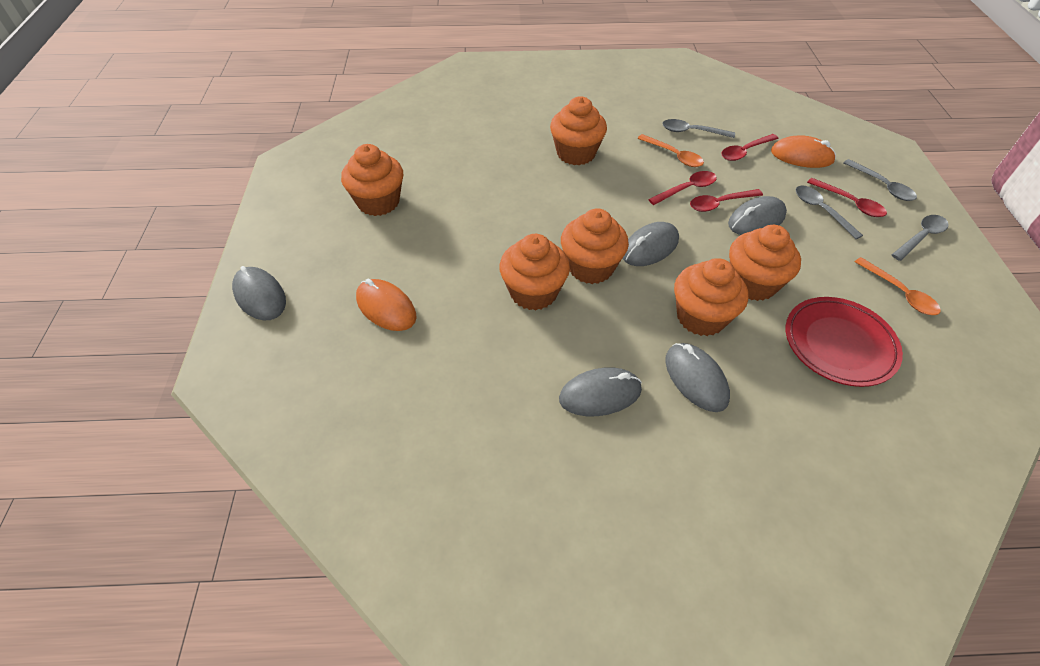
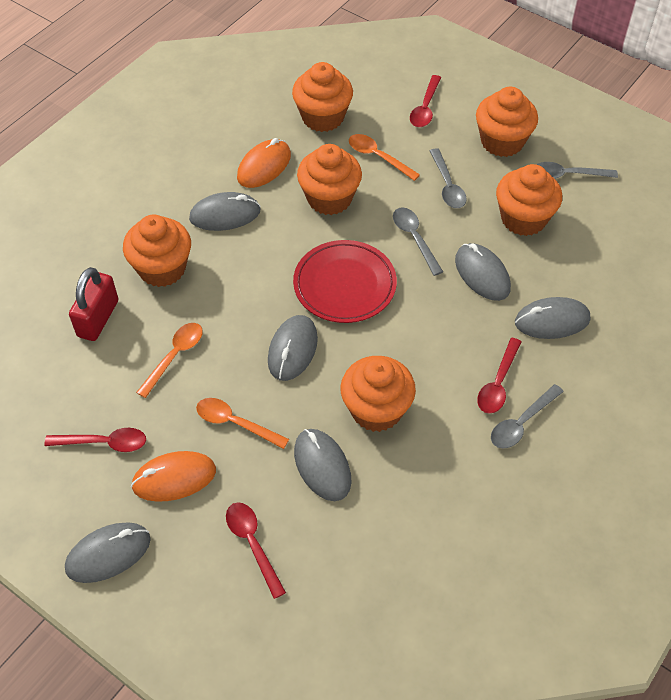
grey mouse: [232,266,286,320] [559,368,642,416] [622,222,679,266] [665,343,730,412] [728,196,787,235] = 5 -> [65,522,151,583] [189,192,260,231] [268,315,318,381] [294,429,352,501] [455,243,511,301] [515,297,590,339] = 6
orange spoon: [637,134,704,167] [855,257,941,315] = 2 -> [136,323,203,398] [196,398,289,449] [349,134,420,181] = 3
red padlock: none = 0 -> [69,267,118,341] = 1

